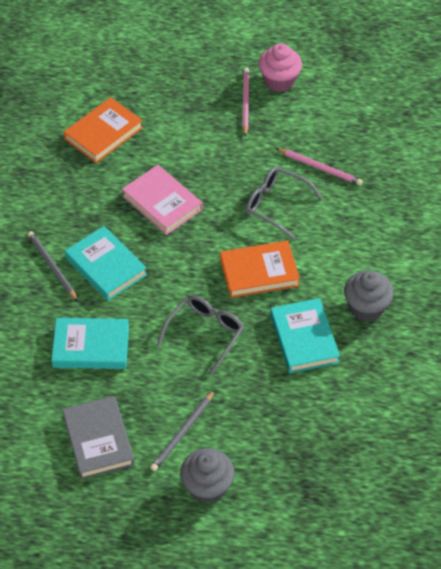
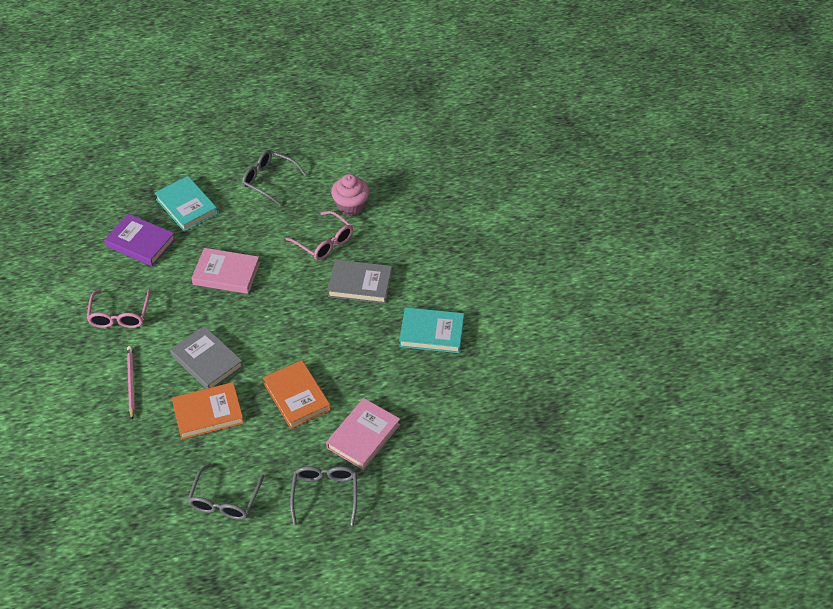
grey book: [62,396,135,480] = 1 -> [170,326,243,389] [327,259,392,304] = 2
grey cupcake: [180,448,234,504] [344,270,394,322] = 2 -> none = 0
grey glasses: [157,295,244,376] [246,167,323,239] = 2 -> [188,463,264,520] [242,150,307,205] [290,466,357,526] = 3
grey pencil: [28,231,78,302] [150,390,215,471] = 2 -> none = 0
pink book: [122,165,203,235] = 1 -> [191,248,260,294] [326,398,400,470] = 2
pink glasses: none = 0 -> [86,289,151,328] [285,211,353,260] = 2
pink pencil: [242,67,249,136] [276,148,363,185] = 2 -> [127,346,135,420] = 1
purple book: none = 0 -> [104,214,176,266] = 1
turquoise book: [51,318,129,369] [65,226,147,301] [270,298,340,373] = 3 -> [155,176,218,232] [399,307,464,353] = 2

